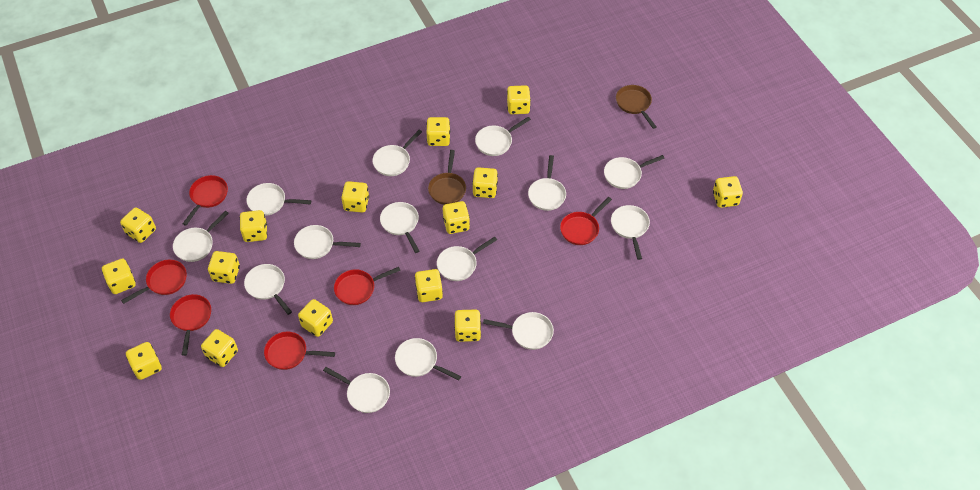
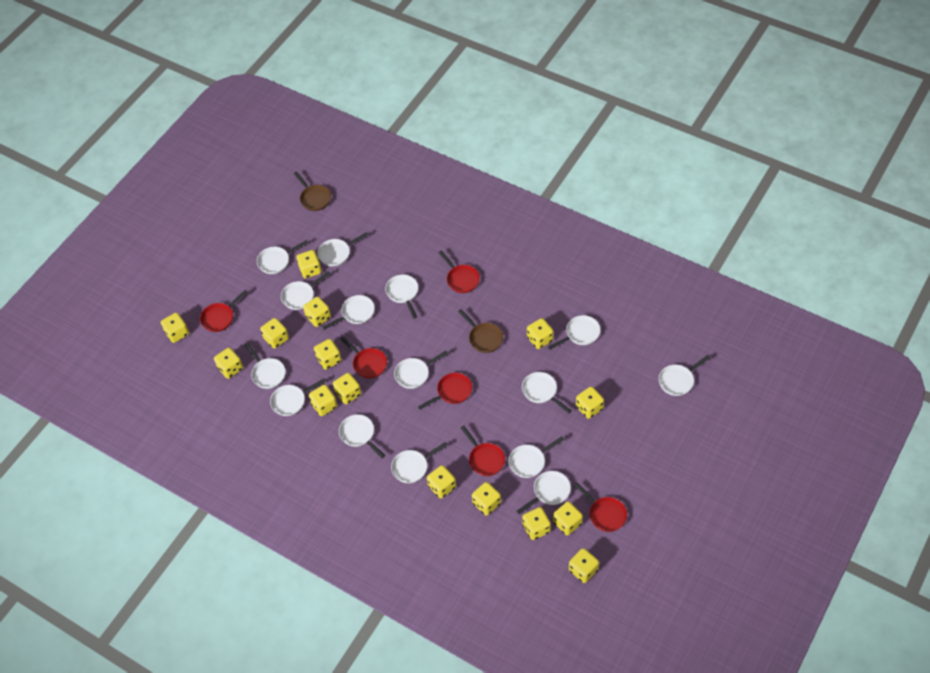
white pan: [173,211,229,262] [244,264,292,315] [247,183,311,216] [294,225,361,259] [323,367,390,413] [372,130,422,176] [380,202,419,253] [395,338,461,381] [437,236,497,281] [475,117,531,156] [483,312,554,350] [528,155,566,211] [604,155,665,189] [611,205,650,260] = 14 -> [245,343,286,389] [257,240,308,274] [270,379,326,416] [281,271,331,310] [317,232,369,267] [323,295,375,330] [339,414,385,458] [385,274,418,319] [391,442,448,483] [394,351,448,389] [509,437,564,478] [517,471,571,514] [522,372,571,414] [548,315,601,350] [659,355,710,396] = 15

